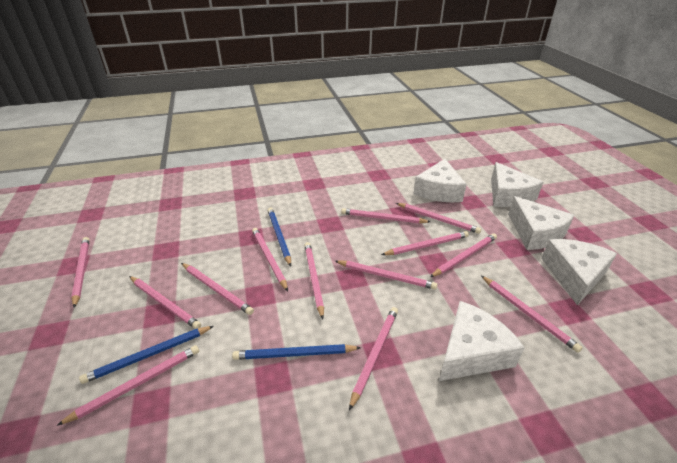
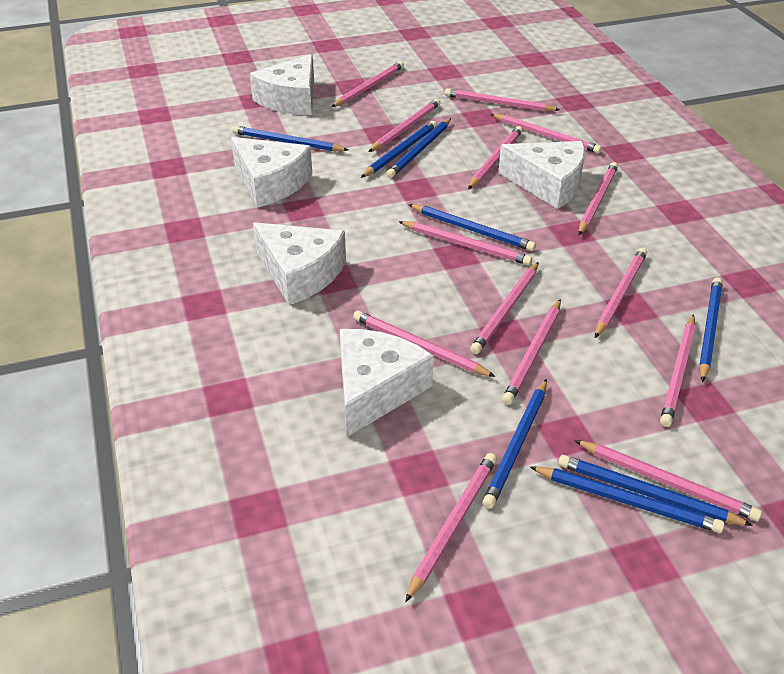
blue pencil: [79,326,214,384] [232,344,361,360] [268,208,291,266] = 3 -> [232,125,348,151] [361,121,437,178] [386,118,451,178] [408,204,536,251] [482,379,547,509] [529,466,725,533] [558,455,753,526] [699,277,723,382] = 8
pink pencil: [56,345,199,426] [71,237,89,308] [129,276,201,329] [181,263,254,315] [252,228,288,291] [304,242,324,319] [335,260,437,290] [341,208,430,223] [349,307,398,410] [381,231,469,255] [396,203,481,234] [430,233,497,277] [481,276,583,353] = 13 -> [331,61,404,107] [353,311,496,377] [369,99,441,152] [398,221,532,265] [405,453,497,602] [445,88,560,112] [468,126,523,189] [470,262,539,354] [490,114,602,154] [502,299,561,405] [574,440,762,521] [578,162,618,235] [595,248,647,338] [660,314,696,427] = 14

